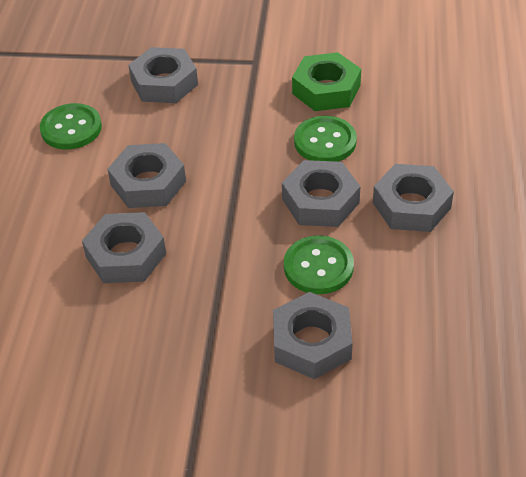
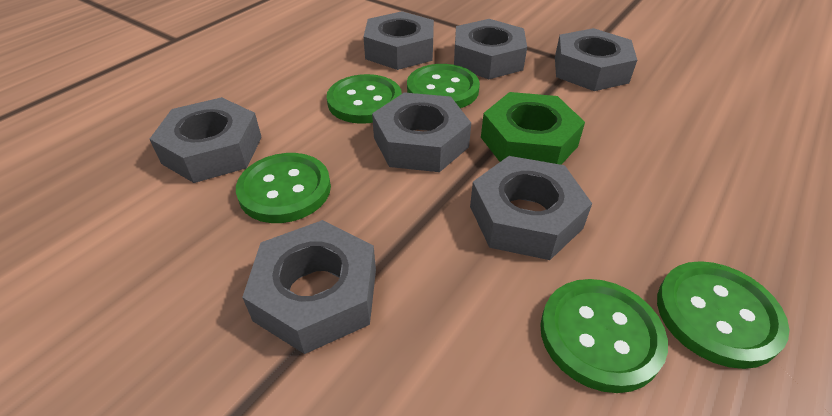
green button: [40,103,102,149] [284,235,354,294] [294,116,357,162] = 3 -> [236,153,331,223] [326,74,402,124] [407,64,480,108] [540,279,668,393] [657,261,789,369] = 5
grey nut: [82,212,166,283] [107,143,186,208] [128,47,198,103] [273,292,353,379] [282,160,360,227] [373,164,454,232] = 6 -> [150,97,262,183] [242,220,376,354] [363,11,434,70] [372,92,471,172] [454,19,527,79] [470,156,592,260] [555,28,637,91] = 7

